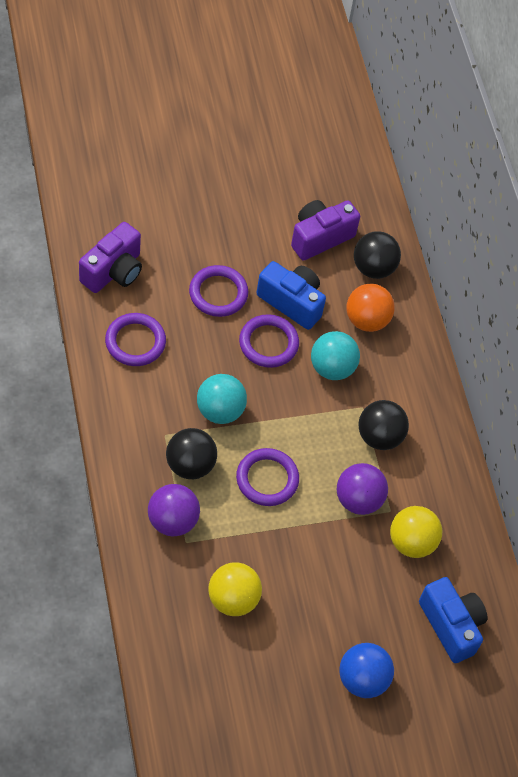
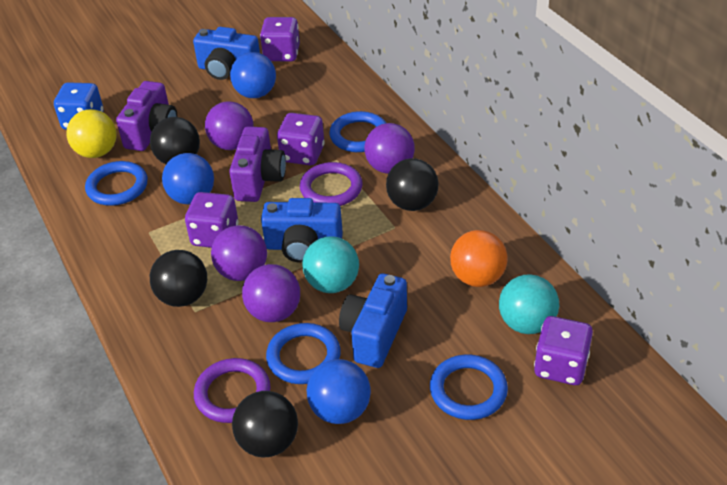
black ball: [166,428,217,479] [354,231,401,279] [358,400,409,450] = 3 -> [150,117,200,164] [150,250,207,307] [232,391,298,457] [386,158,439,211] = 4
blue ball: [339,643,394,698] = 1 -> [162,153,214,204] [230,52,276,98] [307,359,371,424] = 3
blue camera: [257,261,326,330] [419,577,487,663] = 2 -> [193,27,260,80] [261,198,343,263] [339,273,407,368] = 3
blue dice: none = 0 -> [54,82,103,130] = 1
blue ring: none = 0 -> [85,161,148,206] [266,323,341,384] [329,111,386,152] [430,355,508,420] = 4
purple ball: [148,484,200,536] [337,463,388,515] = 2 -> [205,101,254,150] [211,225,267,281] [242,264,300,322] [364,123,415,174] = 4
purple dice: none = 0 -> [185,192,238,248] [260,17,300,61] [277,113,325,165] [534,316,593,385] = 4
purple ring: [105,313,166,366] [189,265,248,317] [236,448,299,506] [239,314,299,368] = 4 -> [194,358,270,423] [300,162,363,206] = 2
yellow ball: [208,562,262,616] [390,506,442,558] = 2 -> [67,109,117,158] = 1

